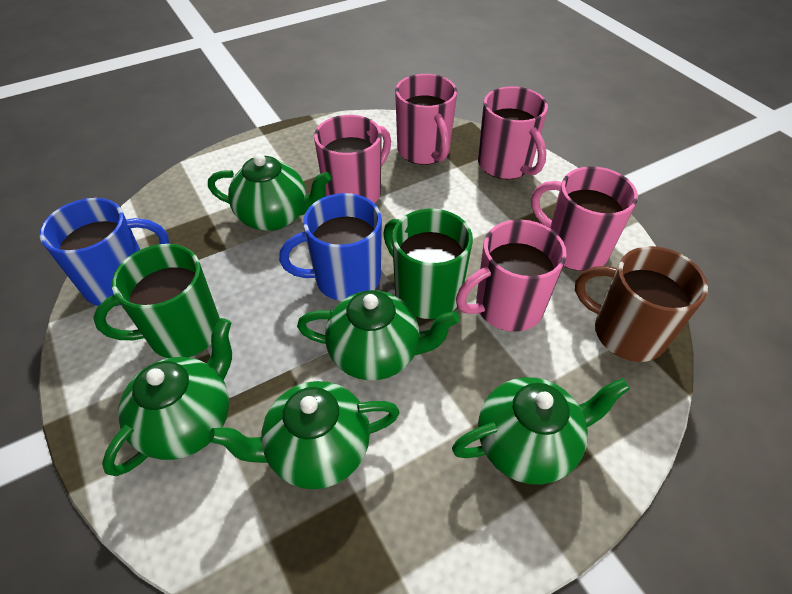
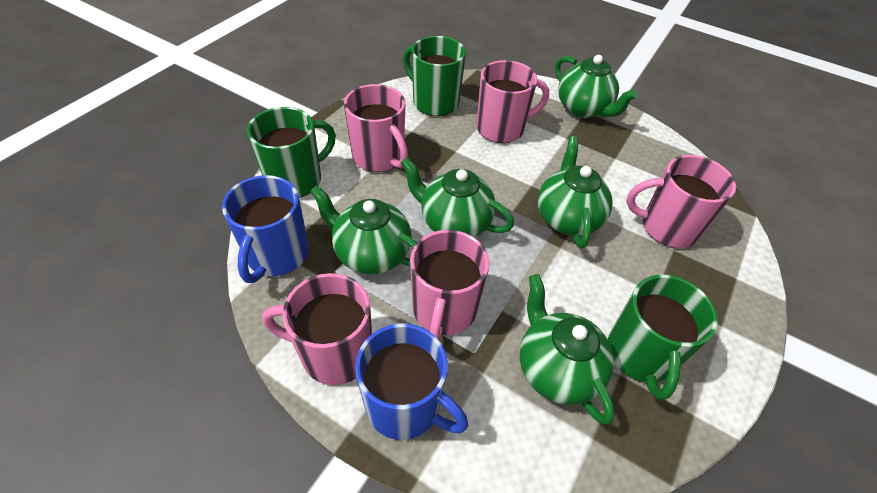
brown mug: [575,246,708,362] = 1 -> none = 0
green mug: [93,244,220,358] [383,209,473,319] = 2 -> [247,107,336,198] [403,36,466,116] [608,275,718,401] = 3

